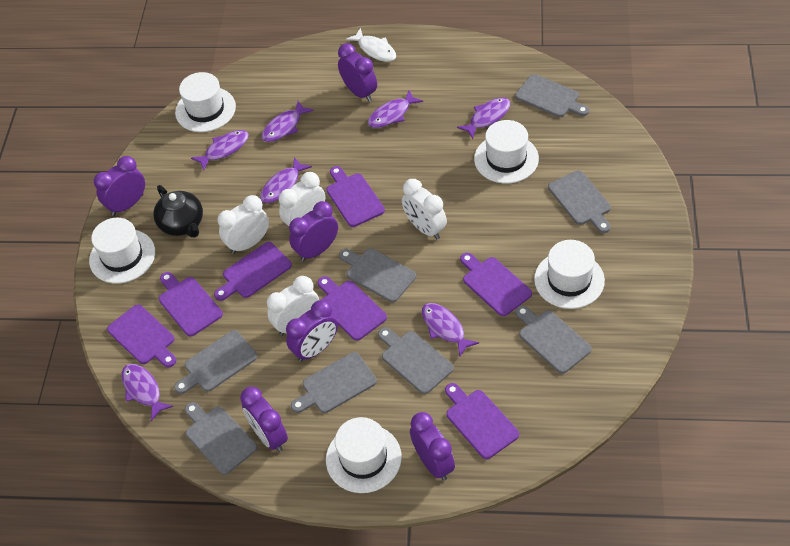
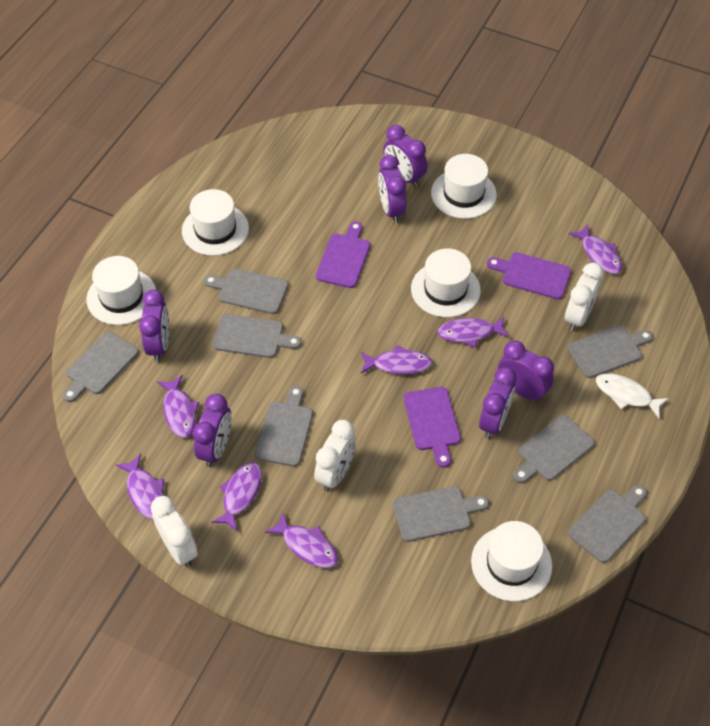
black teapot: [153,185,203,237] = 1 -> none = 0
purple cutting board: [107,304,176,367] [159,272,223,336] [214,242,292,301] [318,276,387,341] [326,166,385,227] [445,383,519,459] [460,253,532,316] = 7 -> [316,221,370,288] [404,387,461,468] [487,252,571,299] = 3
white clock: [218,195,269,254] [267,276,319,336] [279,172,325,226] [402,179,447,239] = 4 -> [151,496,198,567] [314,420,356,492] [565,263,603,331] = 3

